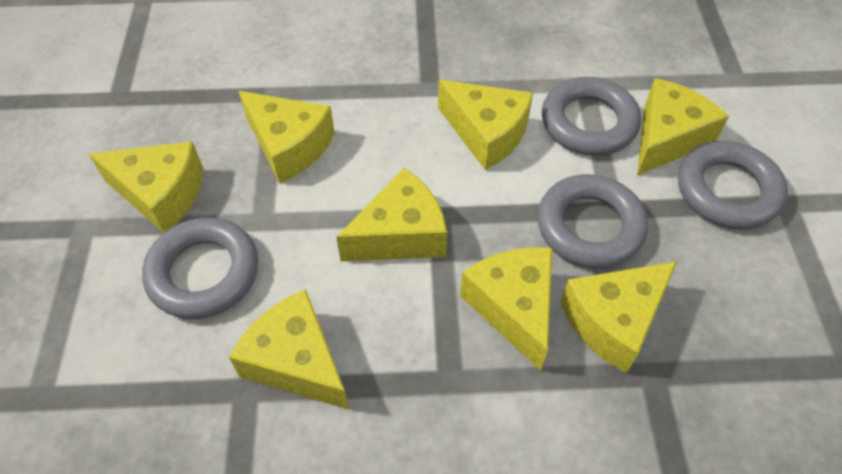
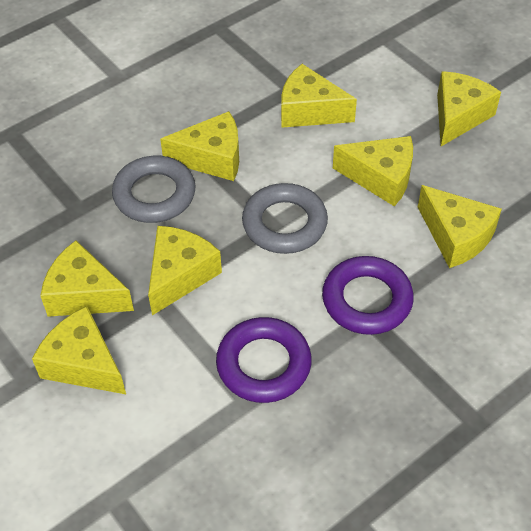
grey ring: [142,217,258,319] [537,174,648,269] [542,77,641,156] [678,141,788,229] = 4 -> [112,156,195,223] [242,183,328,254] = 2
purple ring: none = 0 -> [216,317,312,403] [322,256,414,335] = 2

